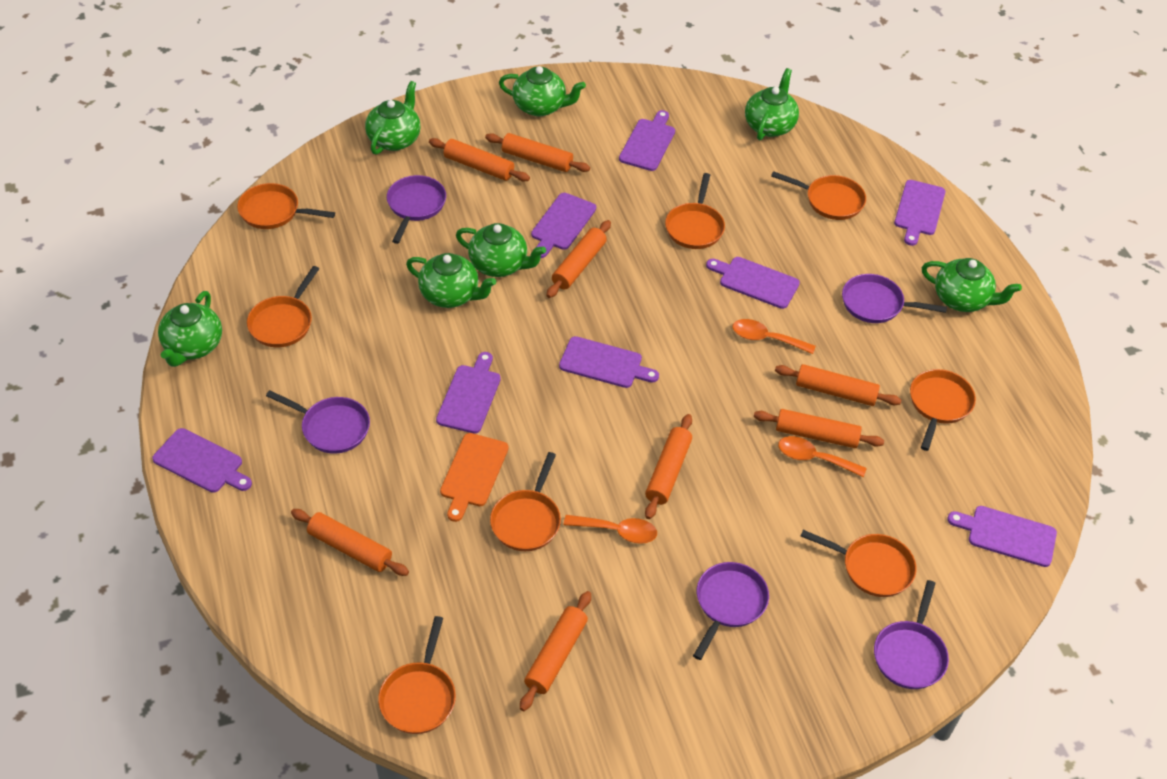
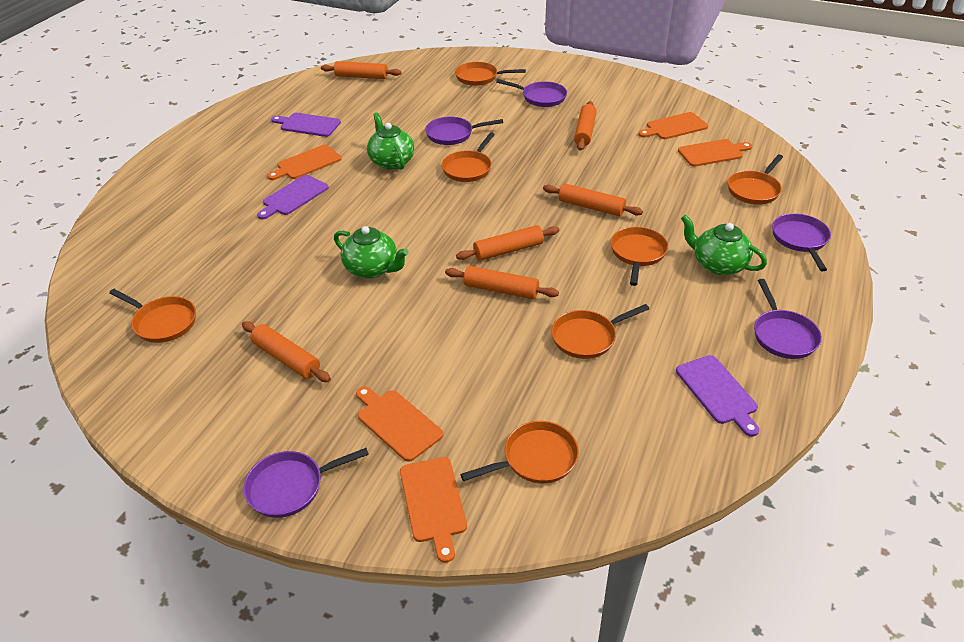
green teapot: [158,291,222,367] [365,81,421,155] [406,253,496,308] [456,223,546,277] [499,66,586,116] [745,68,799,140] [922,258,1022,312] = 7 -> [334,226,409,278] [367,112,414,170] [681,215,767,276] = 3
orange cutting board: [440,433,508,522] = 1 -> [267,145,342,180] [356,386,443,462] [400,457,467,563] [638,112,708,139] [678,139,752,167] = 5
orange pan: [237,183,335,229] [247,266,319,347] [378,616,456,734] [490,452,561,551] [665,173,725,249] [771,171,866,220] [801,530,916,597] [910,369,976,451] = 8 -> [109,289,196,343] [442,132,495,182] [455,62,526,86] [460,421,579,484] [551,304,649,359] [611,227,668,286] [728,155,783,205] = 7
orange rolling pin: [291,509,409,576] [429,138,530,181] [485,133,590,172] [520,591,591,711] [546,220,611,298] [645,414,692,519] [754,409,884,448] [775,364,901,406] = 8 -> [242,321,331,382] [321,61,401,79] [445,266,559,299] [456,225,559,261] [543,183,643,217] [574,101,597,151] = 6
orange spoon: [564,515,657,544] [732,319,815,354] [778,436,867,477] = 3 -> none = 0
purple cutting board: [152,428,252,493] [436,352,501,433] [531,193,596,258] [559,336,659,388] [619,110,675,171] [706,257,800,309] [894,180,946,246] [947,506,1057,567] = 8 -> [257,175,329,219] [271,113,341,137] [676,355,759,437] = 3

